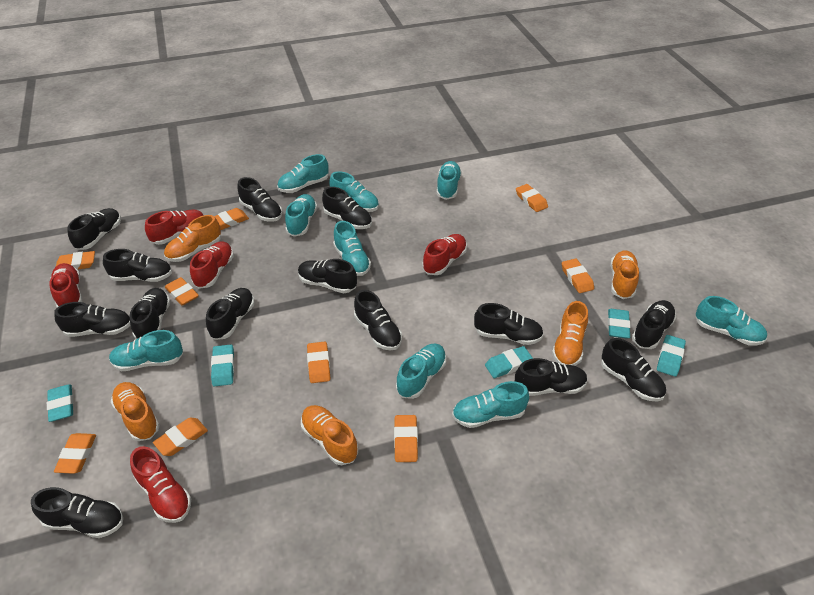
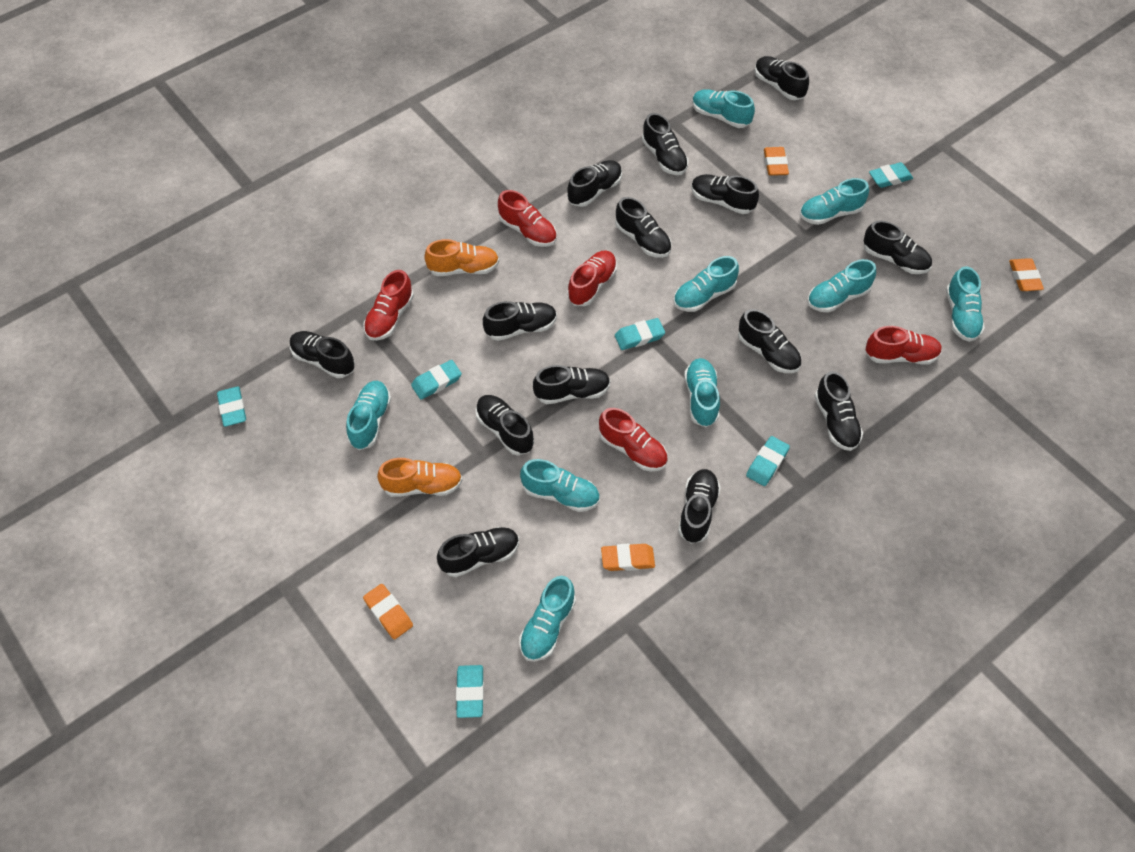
orange eraser: [54,433,96,474] [56,251,95,270] [153,418,208,456] [165,277,199,306] [214,208,249,230] [307,342,330,383] [394,415,418,462] [516,184,548,212] [562,258,594,293] = 9 -> [363,584,413,639] [601,544,655,571] [764,147,789,176] [1009,258,1044,291] = 4
orange shoe: [110,382,160,441] [164,215,221,262] [301,405,358,465] [552,301,588,366] [610,250,639,299] = 5 -> [377,458,462,497] [424,239,499,276] = 2
turquoise eraser: [47,384,74,422] [211,344,234,386] [485,346,533,378] [608,309,631,339] [657,335,686,377] = 5 -> [217,386,246,427] [411,360,462,399] [456,665,484,718] [615,318,665,350] [746,436,790,486] [869,162,913,188] = 6

